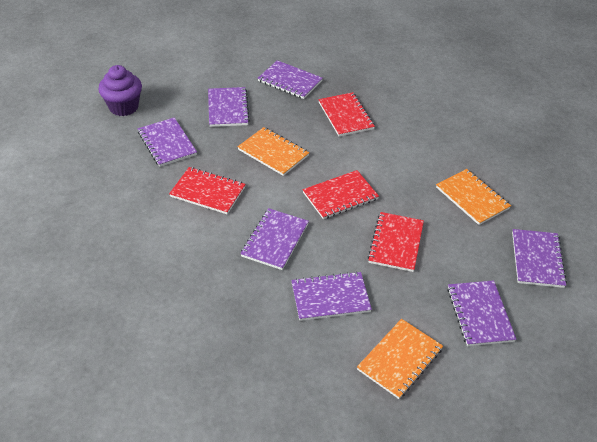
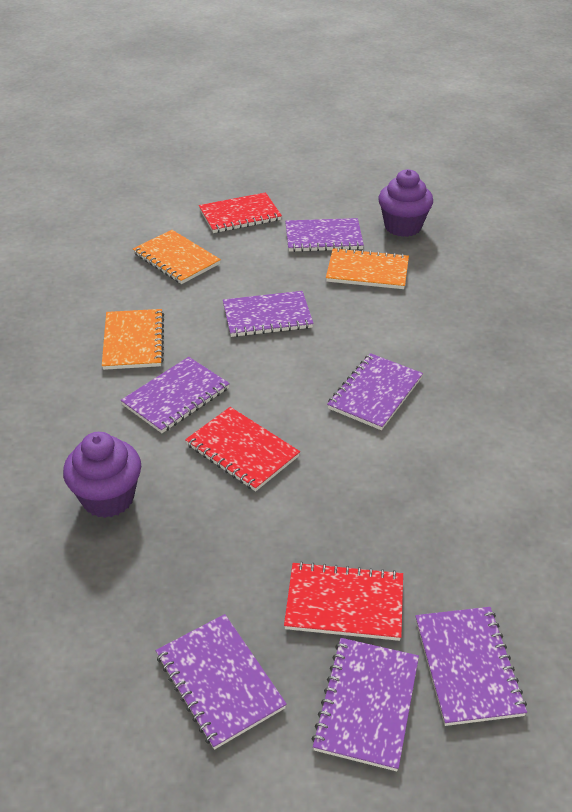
purple cupcake: [98,65,142,116] = 1 -> [63,432,141,518] [378,169,433,237] = 2
red notebook: [169,167,246,214] [303,170,379,219] [318,92,375,137] [368,212,424,272] = 4 -> [185,407,300,491] [199,192,282,233] [284,561,403,641] = 3

